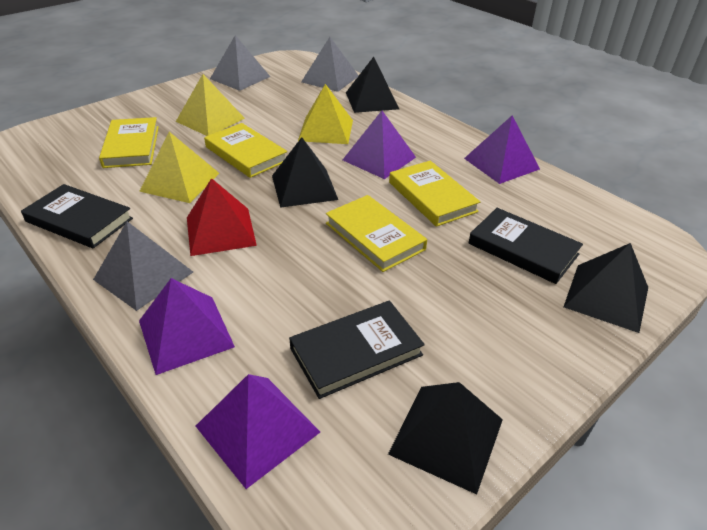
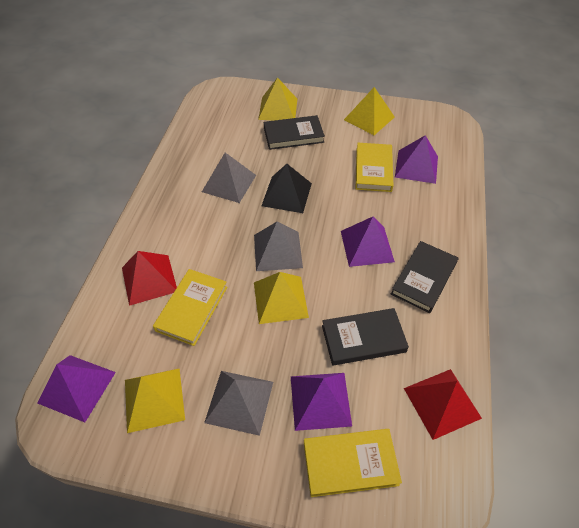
black pyramid: [272,137,338,208] [346,57,399,113] [388,382,503,494] [564,243,648,333] = 4 -> [262,164,312,213] = 1
red pyramid: [187,178,257,256] = 1 -> [122,251,177,306] [404,369,482,440] = 2
yellow book: [99,117,159,168] [204,123,287,178] [326,195,427,272] [389,161,480,227] = 4 -> [153,269,227,346] [304,429,402,497] [356,143,394,192] = 3
yellow pyramid: [139,132,219,203] [176,74,245,136] [298,84,353,144] = 3 -> [125,368,185,433] [254,272,309,324] [258,77,297,121] [344,87,395,135] = 4

